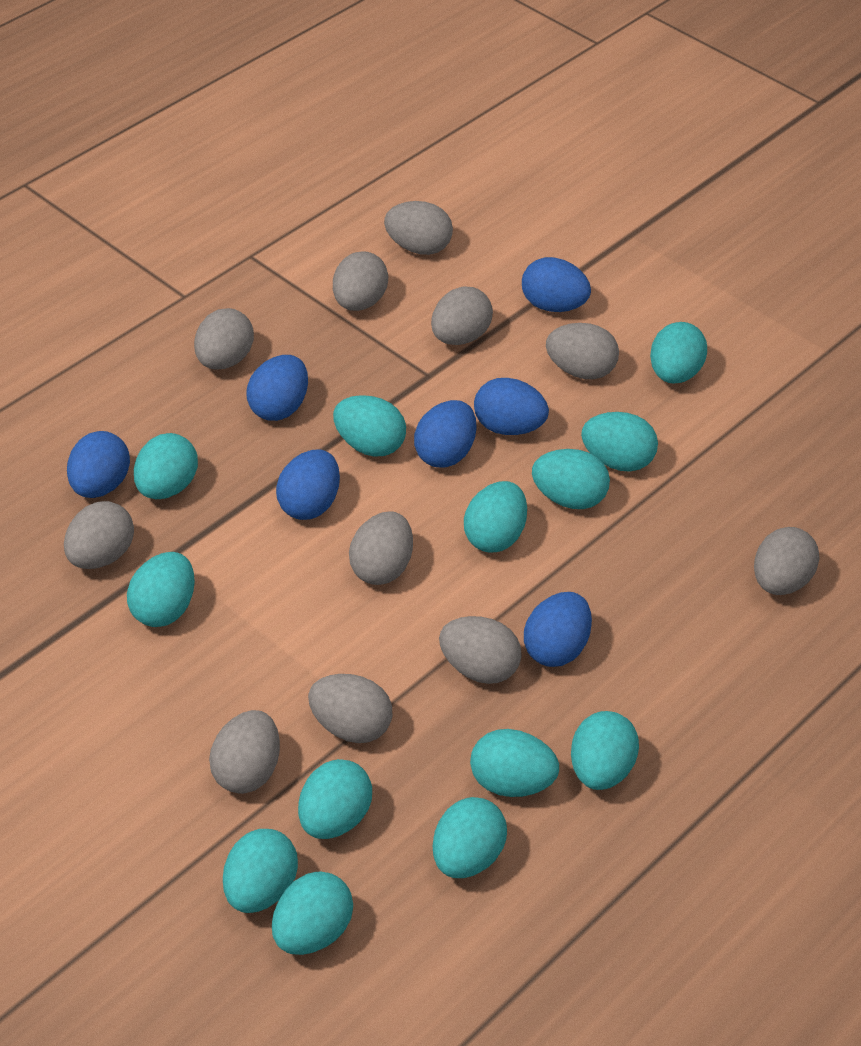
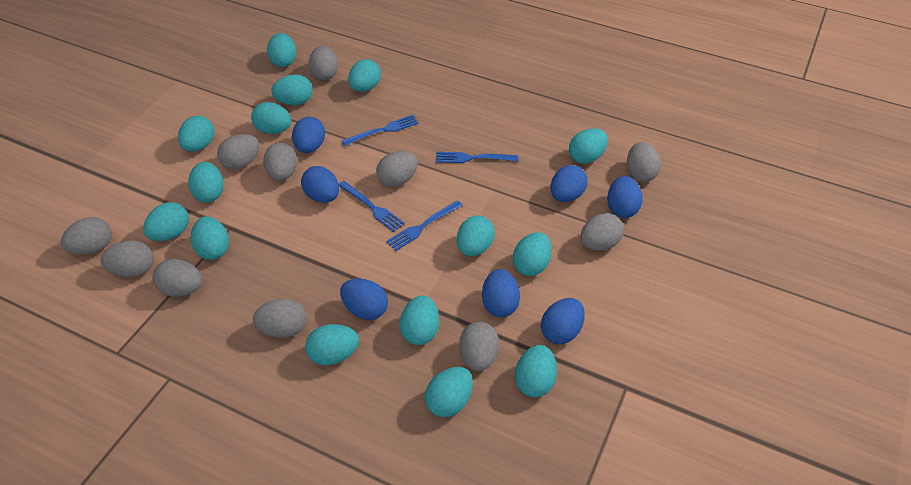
blue fork: none = 0 -> [339,181,405,232] [342,115,418,146] [386,200,463,251] [436,152,518,163] = 4
turquoise egg: [127,552,195,627] [134,433,198,499] [223,829,298,913] [272,872,353,955] [298,759,372,839] [333,395,406,457] [433,797,507,878] [464,481,527,552] [470,729,559,797] [532,449,610,509] [571,711,639,790] [581,412,658,471] [650,322,707,384] = 13 -> [143,202,189,241] [178,116,214,152] [188,162,224,203] [191,216,229,260] [251,102,291,134] [267,33,296,67] [271,74,312,105] [305,324,359,365] [348,59,381,92] [400,296,439,345] [425,367,473,417] [457,215,495,256] [513,232,552,276] [515,345,557,397] [569,128,608,164] = 15

